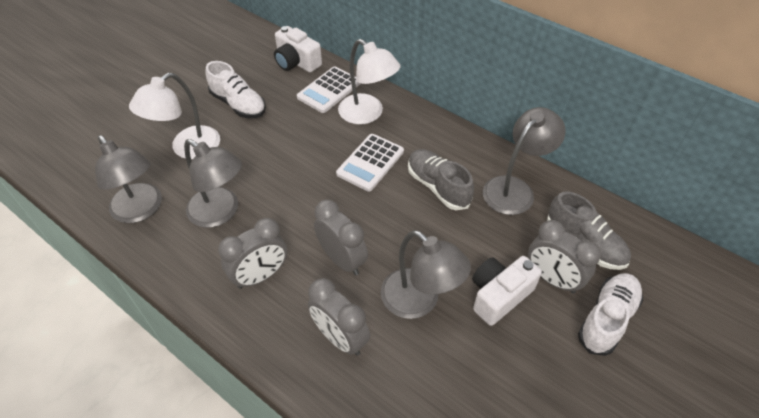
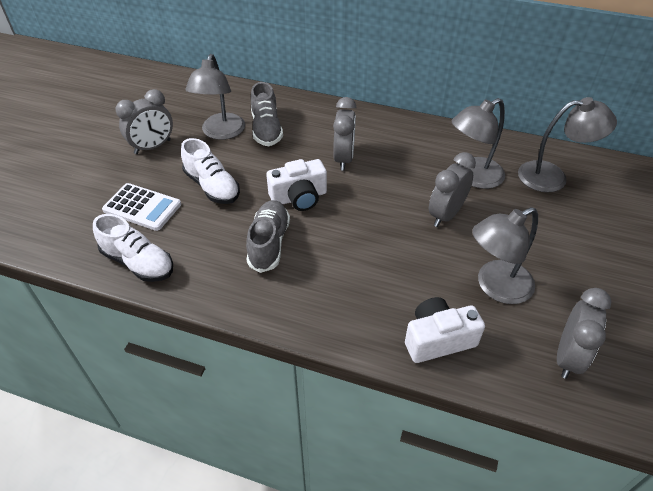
white calculator: [297,66,361,113] [336,134,404,192] = 2 -> [102,183,181,231] = 1
white lamp: [129,73,220,159] [338,39,400,125] = 2 -> none = 0

